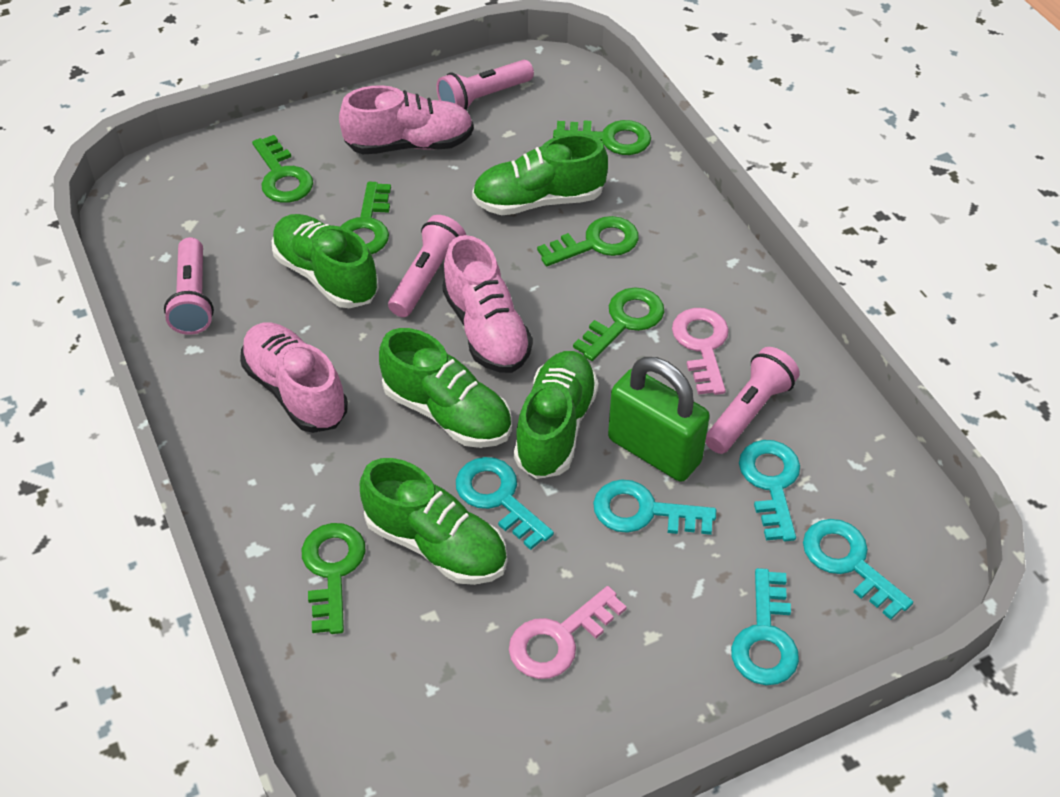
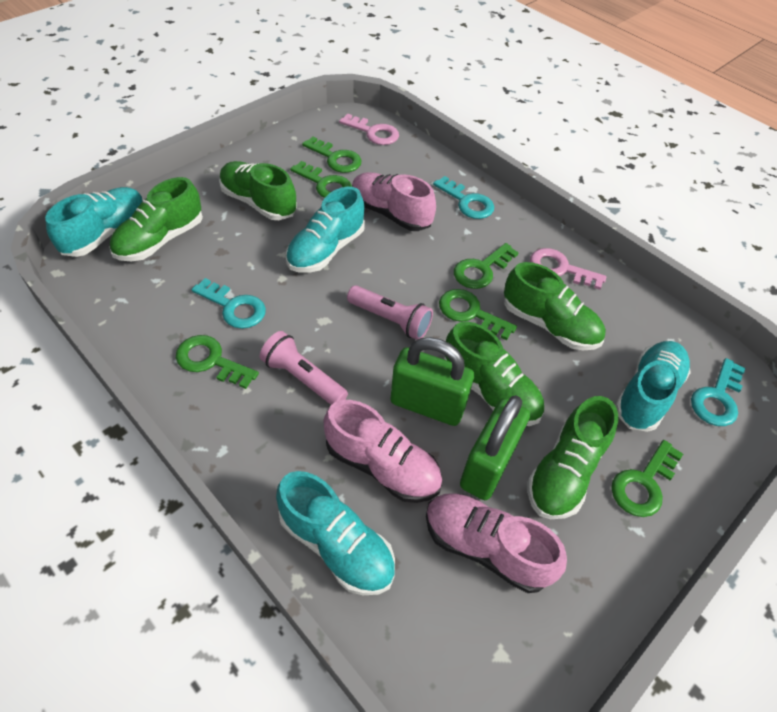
green padlock: [608,357,710,482] = 1 -> [390,337,474,426] [460,395,530,500] = 2
pink flashlight: [164,237,214,335] [388,215,466,317] [436,60,534,110] [705,347,800,454] = 4 -> [260,331,348,405] [347,285,433,340] = 2
turquoise key: [456,457,554,550] [593,479,716,535] [731,568,799,685] [739,440,800,541] [803,519,913,620] = 5 -> [191,278,266,329] [433,176,494,219] [691,358,745,426] = 3
turquoise shoe: none = 0 -> [45,187,144,257] [276,471,395,595] [286,187,365,273] [615,341,691,432] = 4

